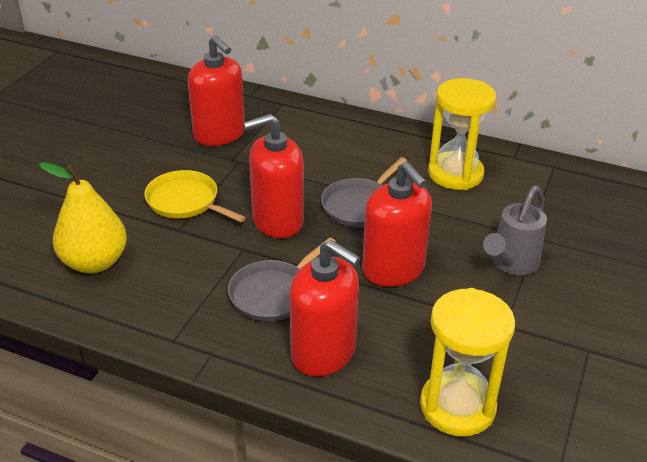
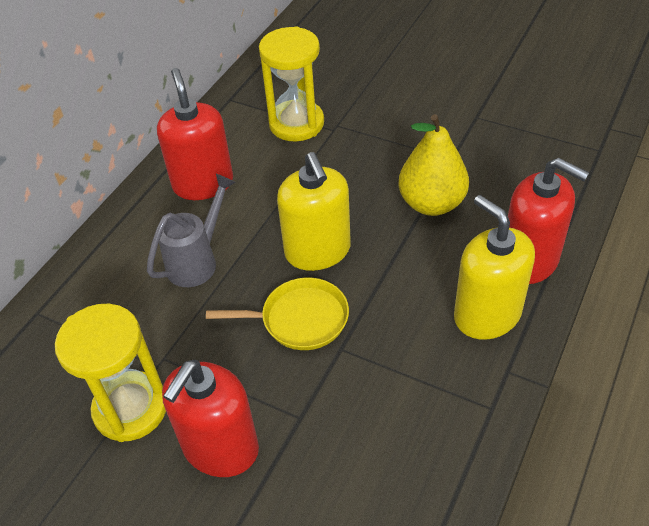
grey pan: [228,237,336,322] [321,157,407,227] = 2 -> none = 0
red soap dispenser: [188,35,245,146] [243,114,304,238] [290,240,360,377] [362,162,432,287] = 4 -> [157,68,233,200] [162,360,259,477] [508,158,589,284] = 3
yellow soap dispenser: none = 0 -> [277,152,351,271] [454,195,535,340] = 2

